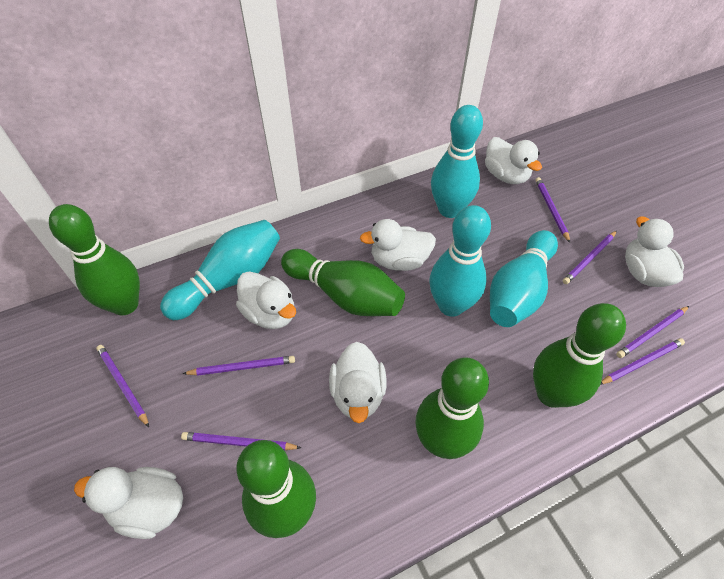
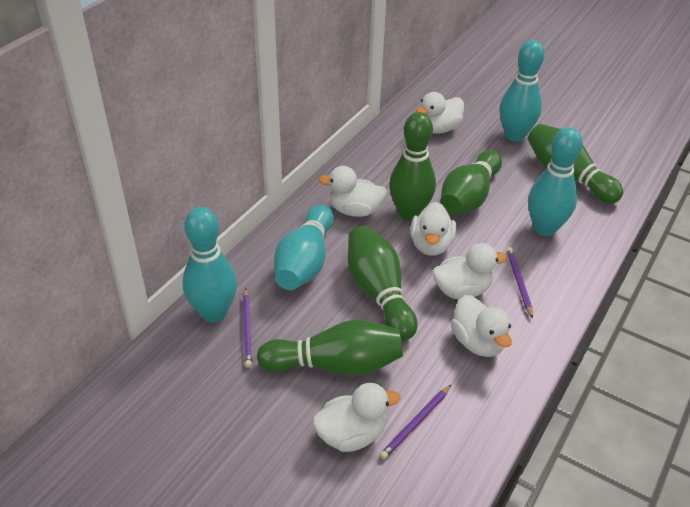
purple pencil: [96,345,149,427] [181,432,301,451] [183,356,295,375] [535,177,570,243] [562,231,617,284] [600,338,685,385] [616,306,689,358] = 7 -> [243,288,252,368] [380,385,451,459] [506,247,533,319] = 3

